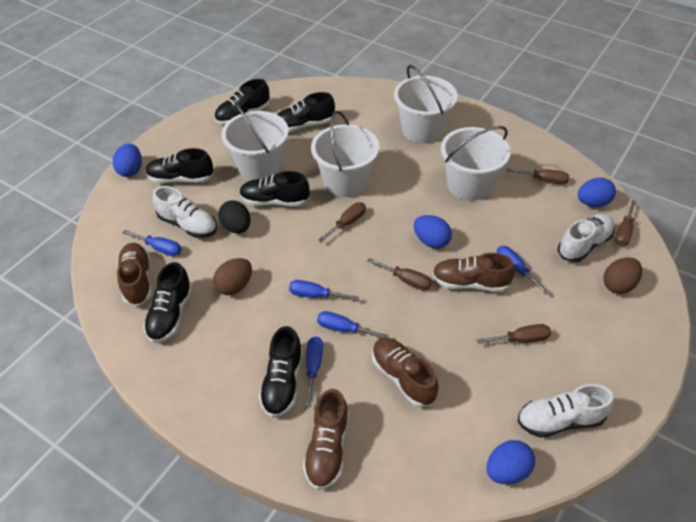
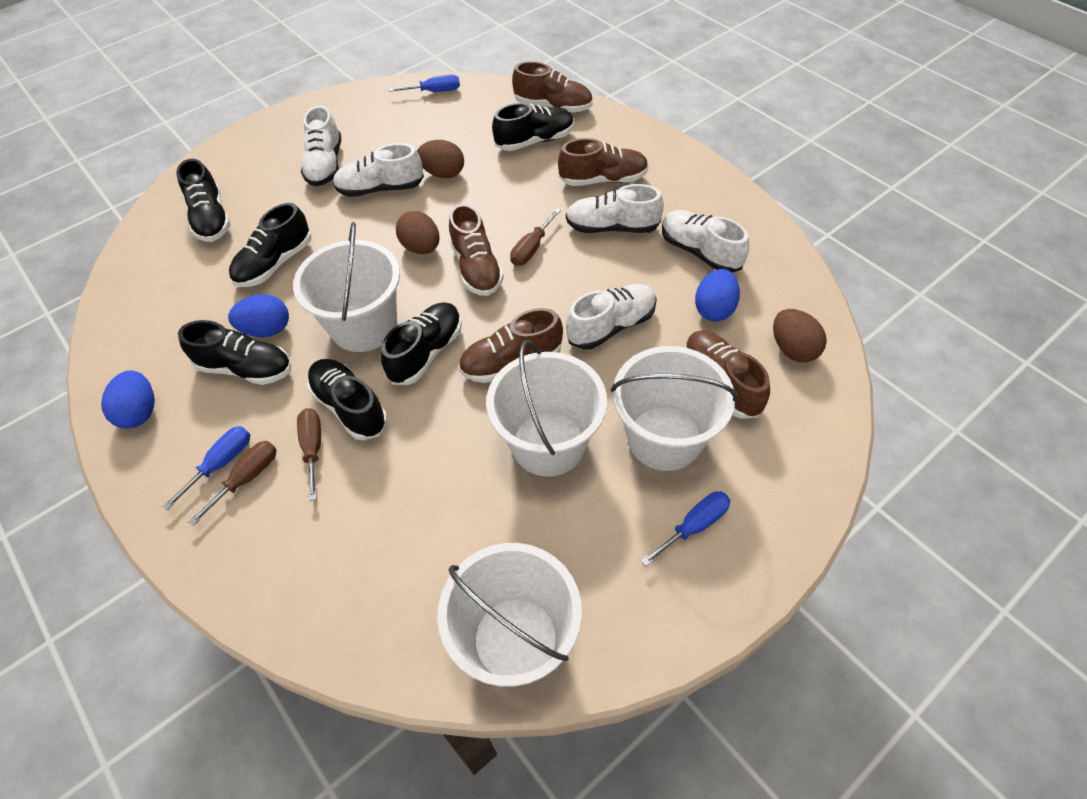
black egg: [218,200,251,234] = 1 -> none = 0
blue egg: [113,144,142,177] [414,215,452,248] [486,440,535,484] [578,178,616,207] = 4 -> [101,371,155,428] [228,294,289,337] [695,269,740,321] = 3
blue screwdriver: [123,230,182,256] [289,280,359,301] [305,336,323,407] [317,311,389,338] [497,246,549,294] = 5 -> [162,426,250,510] [389,75,460,92] [641,491,730,566] = 3
brown egg: [213,258,252,295] [603,257,642,294] = 2 -> [396,211,439,254] [417,140,464,178] [773,309,827,362] = 3
brown screwdriver: [318,202,366,242] [367,258,432,290] [476,324,551,344] [506,168,569,185] [615,200,636,246] = 5 -> [188,441,277,526] [297,408,321,501] [510,208,561,266] = 3
brown shoe: [117,243,152,306] [303,389,349,490] [372,338,439,407] [432,253,515,292] = 4 -> [449,204,504,296] [458,308,563,383] [512,61,593,112] [558,138,649,186] [685,331,770,419] = 5
white shoe: [153,186,217,238] [518,384,614,438] [558,214,615,262] = 3 -> [301,106,341,186] [333,143,424,197] [566,184,664,233] [566,284,657,349] [662,210,749,273] = 5

